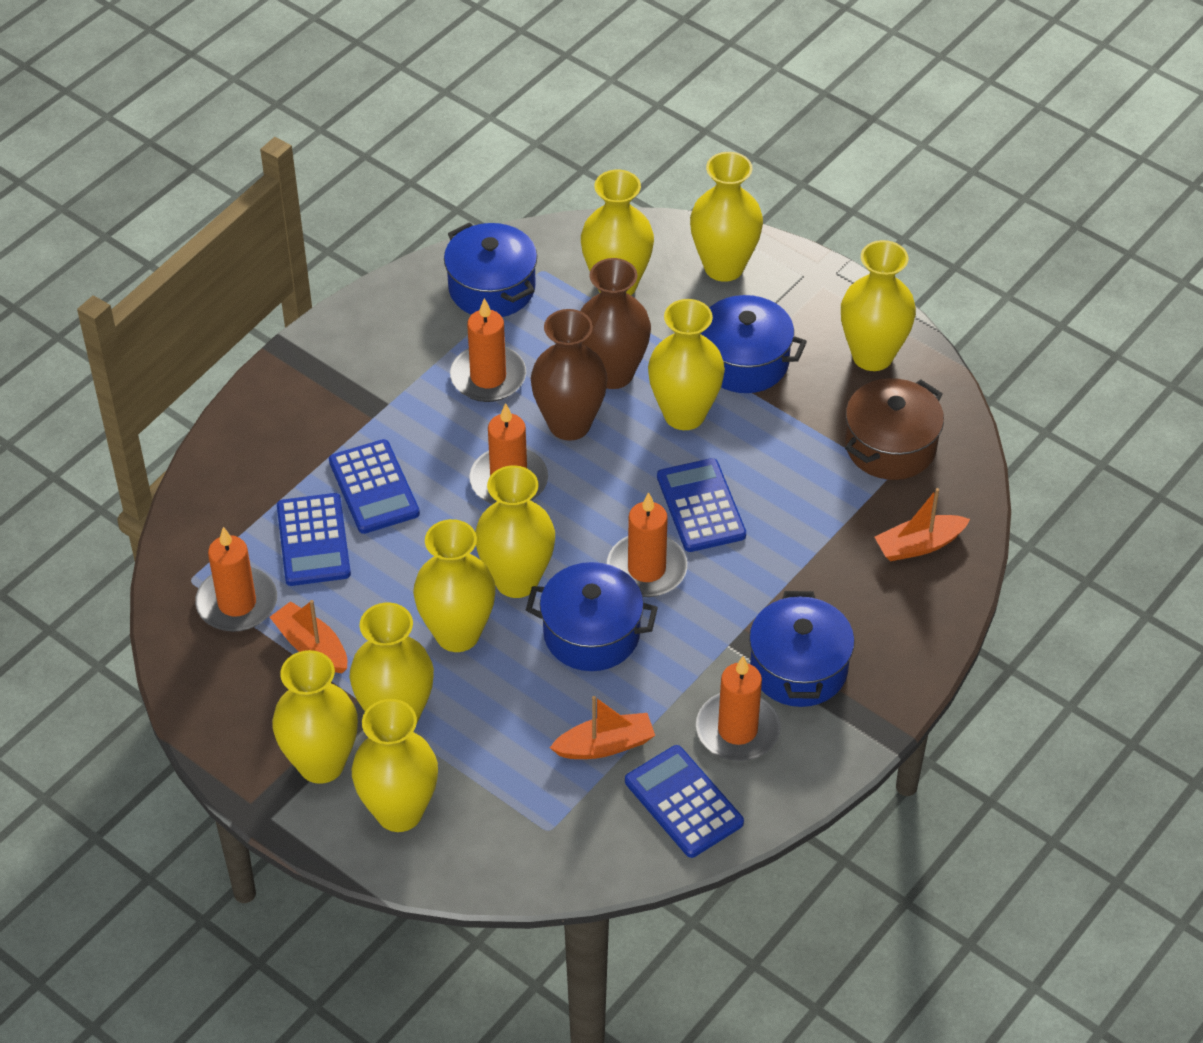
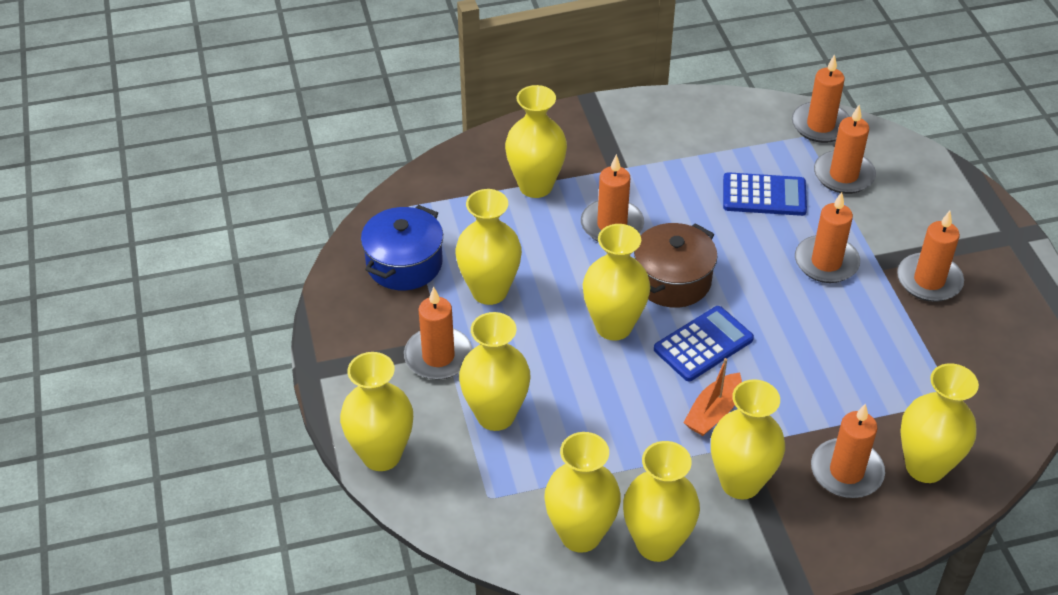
blue calculator: [277,493,351,586] [329,439,420,534] [625,745,744,858] [657,458,746,552] = 4 -> [654,306,754,381] [723,172,807,216] = 2
blue pot: [444,222,537,317] [526,562,658,671] [701,295,807,393] [749,591,855,707] = 4 -> [361,205,443,290] = 1
brown vase: [531,309,608,441] [580,258,651,389] = 2 -> none = 0
orange boat: [270,600,347,673] [550,696,655,759] [875,488,970,561] = 3 -> [683,358,742,436] = 1
orange candle: [195,527,277,632] [450,298,526,402] [469,403,548,504] [607,492,687,597] [696,656,781,761] = 5 -> [404,287,472,380] [581,154,644,241] [792,54,850,143] [795,192,860,283] [811,403,885,498] [814,105,876,194] [897,211,964,302] = 7

